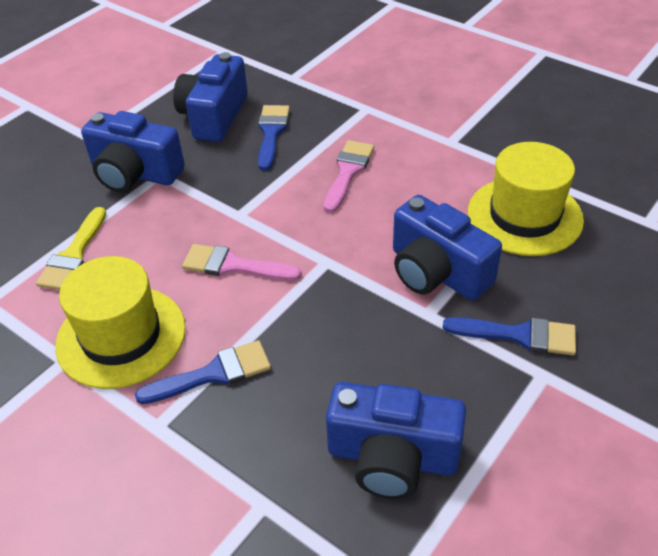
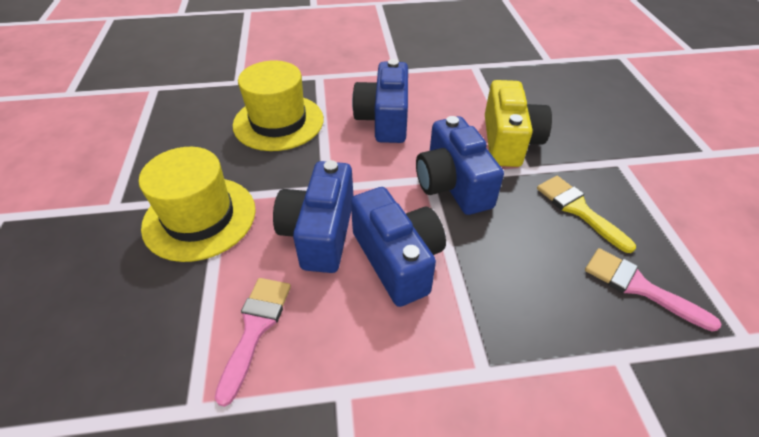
blue brush: [135,340,271,404] [258,105,290,171] [443,317,576,355] = 3 -> none = 0
yellow camera: none = 0 -> [485,80,552,167] = 1

